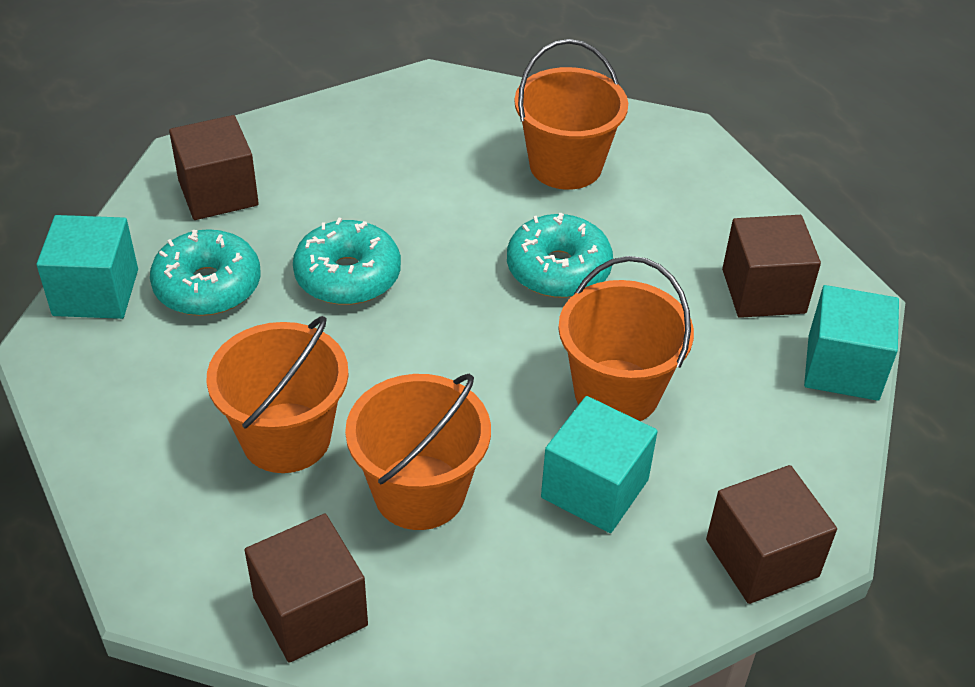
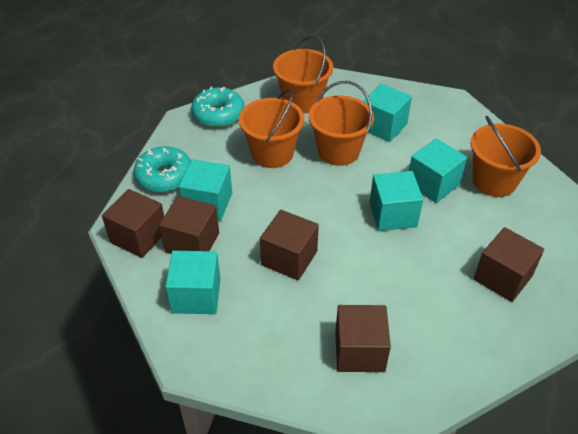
brown cube: [169,115,259,220] [245,514,368,663] [706,465,837,604] [722,215,821,318] = 4 -> [102,189,164,258] [159,196,219,254] [260,210,319,280] [335,305,391,372] [474,227,544,302] = 5
turquoise cube: [36,215,138,319] [541,396,658,533] [804,285,899,401] = 3 -> [165,251,221,314] [179,159,232,221] [363,84,412,142] [370,171,423,231] [409,138,467,203] = 5
turquoise donut: [150,229,261,316] [293,218,401,305] [507,213,613,298] = 3 -> [134,146,191,192] [191,87,245,128] = 2

